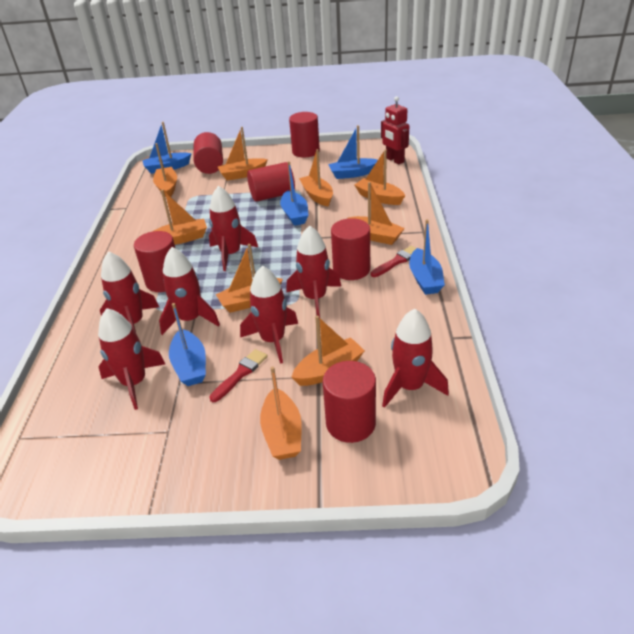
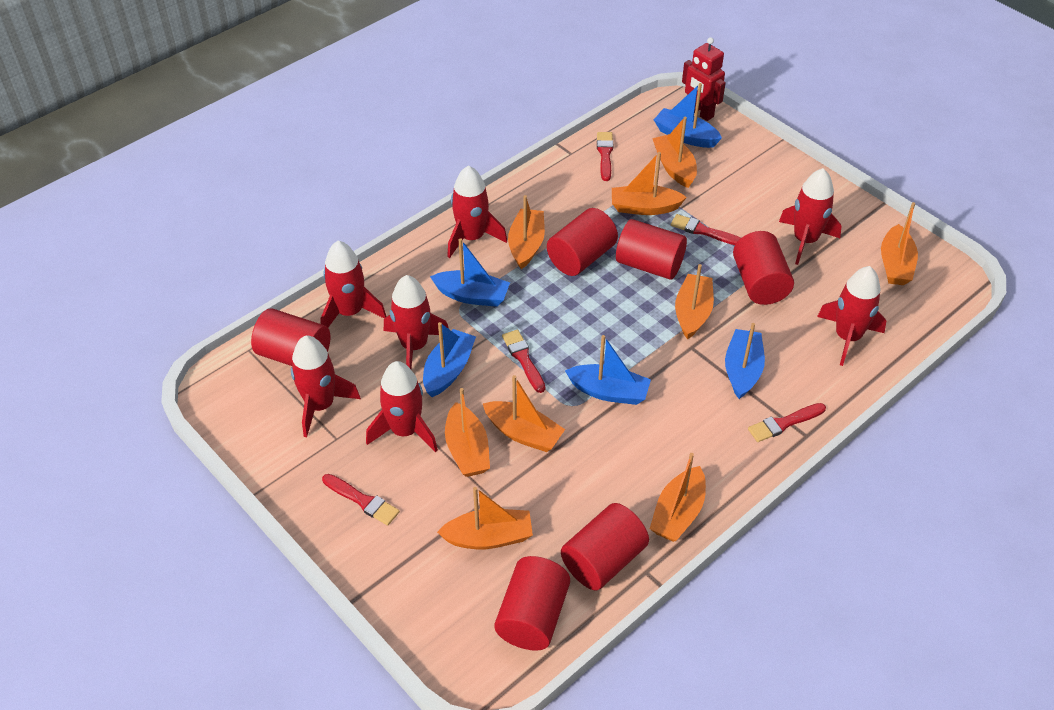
red brush: [209,349,268,402] [371,246,417,277] = 2 -> [322,474,400,526] [502,330,545,393] [597,132,613,181] [671,214,741,245] [748,403,826,442] = 5

